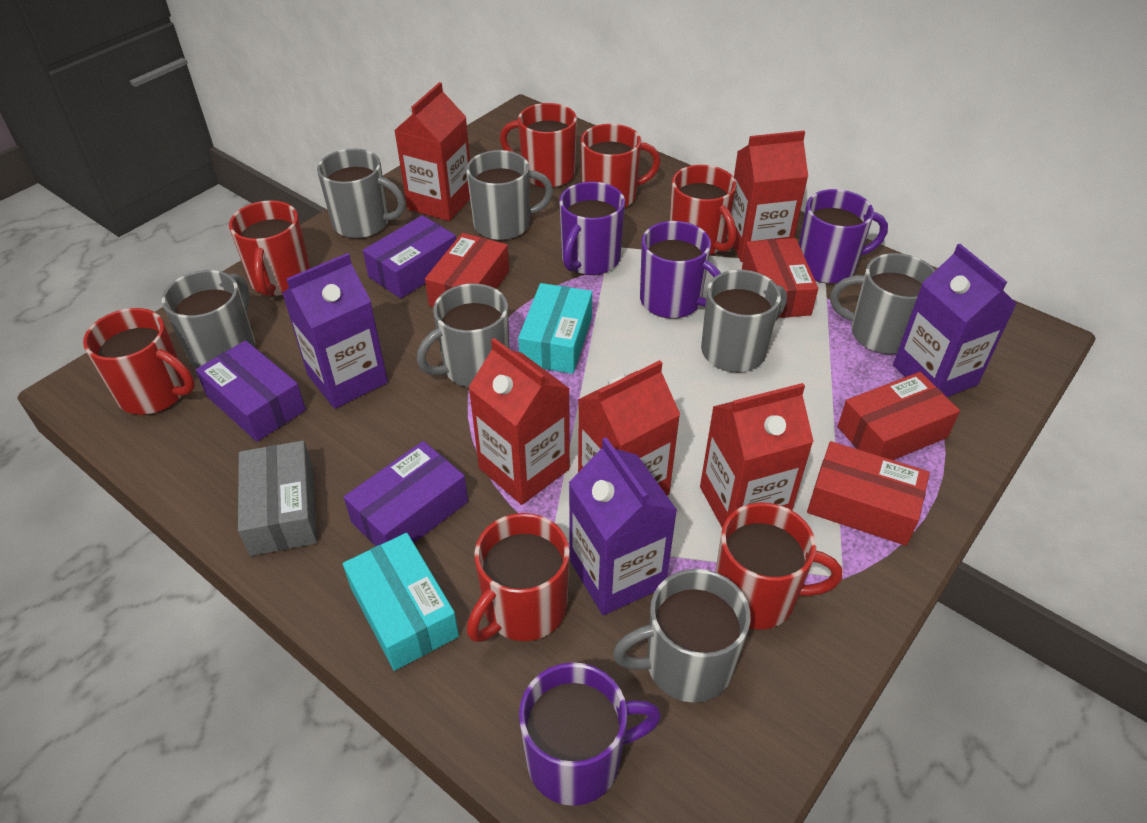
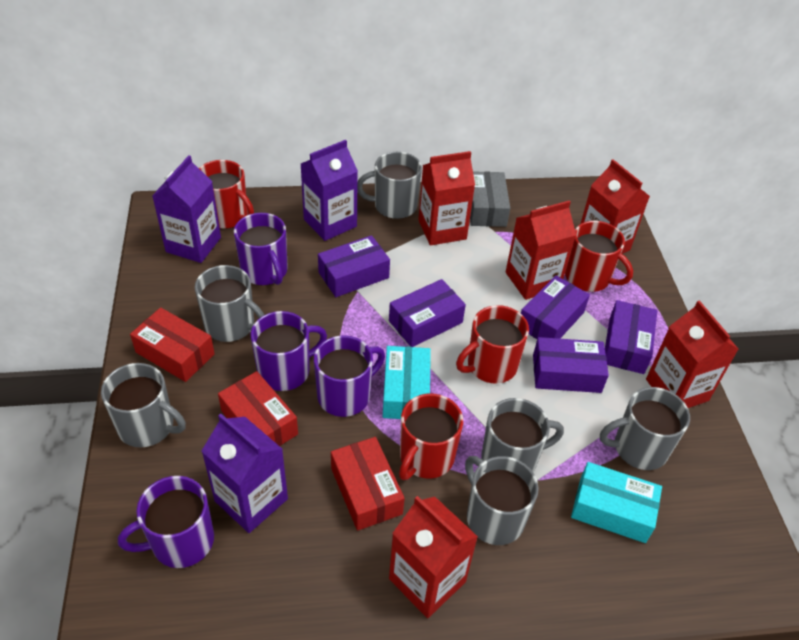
grey mug: [162,270,255,369] [317,149,406,239] [417,283,509,387] [466,150,553,240] [613,569,751,703] [701,270,787,373] [830,253,935,354] = 7 -> [101,363,186,447] [195,265,264,342] [357,152,422,219] [465,456,539,545] [481,398,564,472] [600,387,690,470] = 6
purple box: [196,340,306,442] [344,441,468,546] [363,215,456,299] = 3 -> [318,235,390,297] [389,279,466,347] [521,275,590,339] [533,337,609,393] [605,300,657,374] = 5
red box: [425,233,509,307] [742,238,818,318] [807,441,930,546] [838,372,960,460] = 4 -> [130,308,215,382] [218,371,298,446] [331,437,405,531] = 3
red mug: [83,308,195,415] [229,200,310,296] [467,513,570,642] [500,103,577,188] [581,124,661,208] [670,165,736,255] [715,502,842,630] = 7 -> [199,160,254,229] [399,393,463,480] [456,305,529,384] [565,221,633,292] = 4

